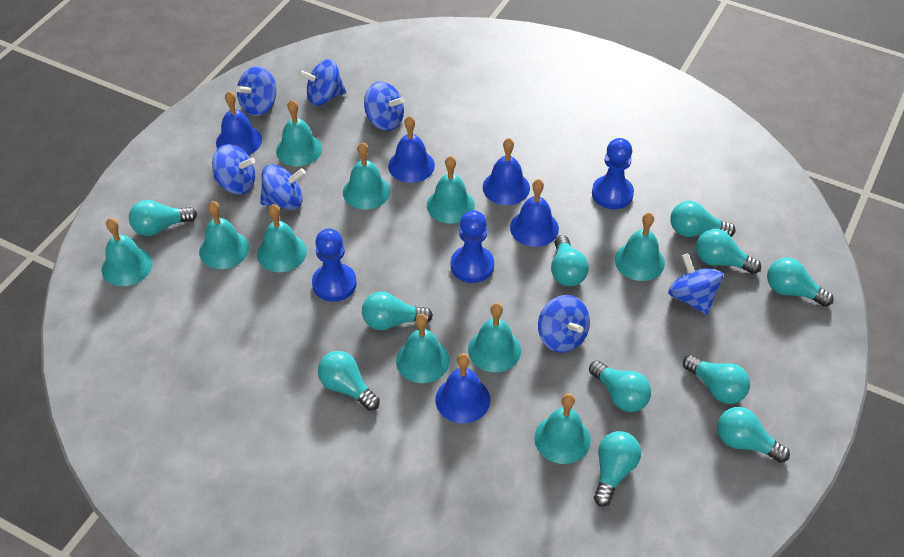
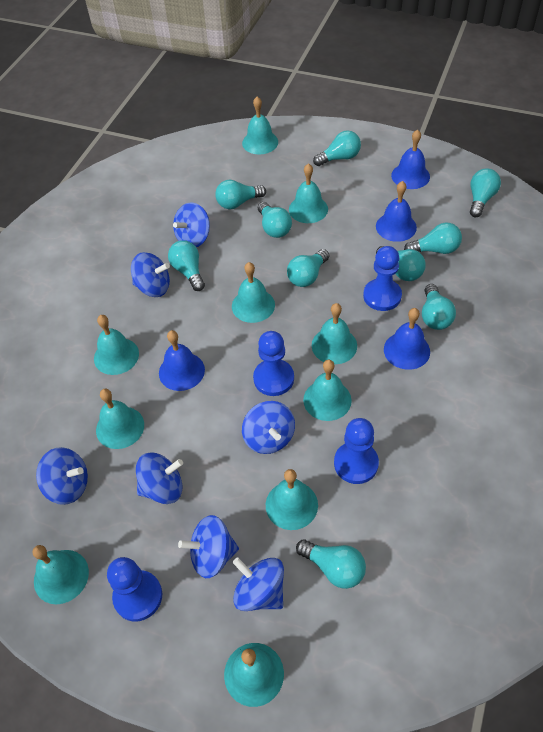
blue bell: [216,91,262,155] [388,116,435,183] [436,353,490,423] [483,138,530,205] [510,179,559,247] = 5 -> [159,330,205,391] [376,181,417,242] [384,308,430,370] [391,129,430,189] = 4
blue pawn: [312,228,357,302] [451,210,494,283] [592,138,634,209] = 3 -> [107,557,162,622] [253,331,294,396] [334,418,379,484] [363,246,402,311] = 4
turquoise light bulb: [129,200,197,236] [318,351,380,411] [362,292,433,330] [551,235,589,286] [589,360,651,412] [594,431,641,506] [670,201,736,237] [683,355,750,404] [696,229,761,274] [717,407,790,463] [767,258,834,307] = 11 -> [168,240,205,291] [215,180,266,209] [258,202,292,238] [287,249,329,287] [296,539,366,589] [313,130,361,166] [376,246,425,281] [404,223,462,254] [422,284,456,330] [470,169,501,217] = 10

